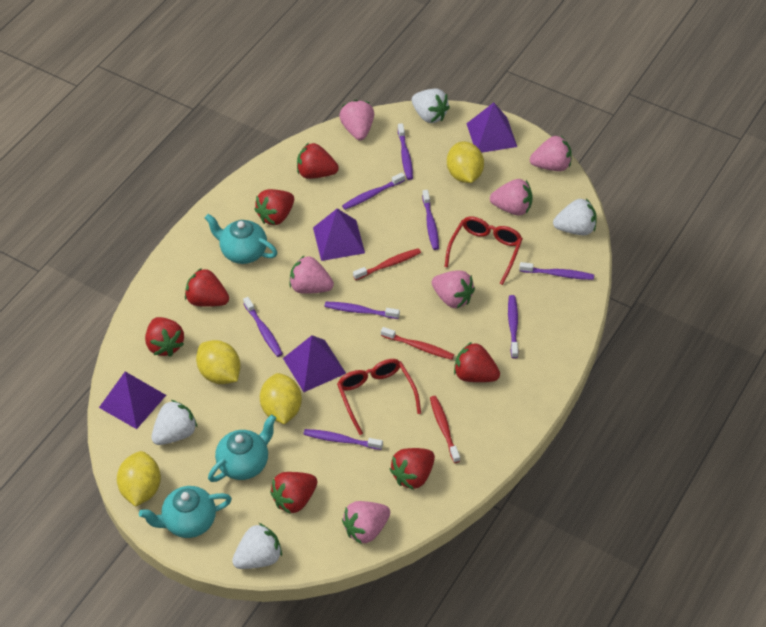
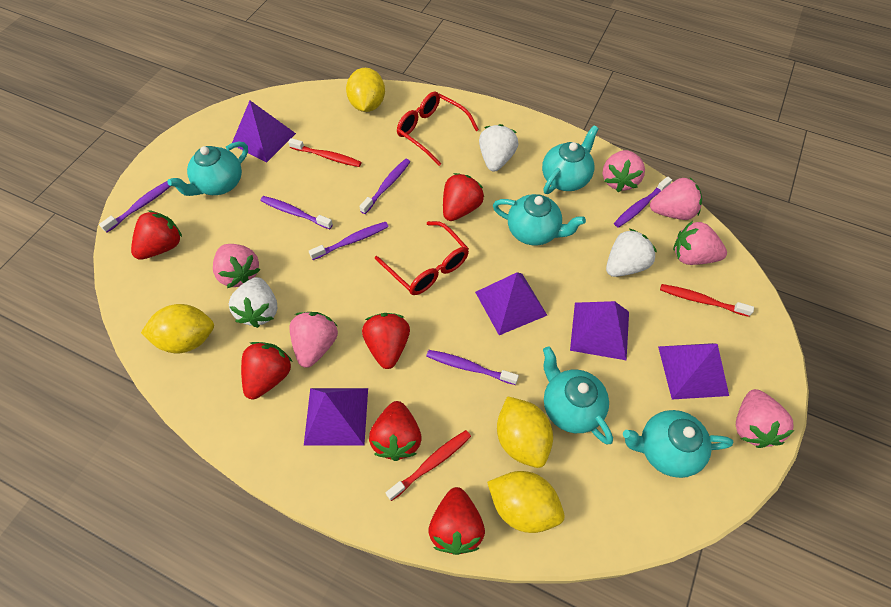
purple pyramid: [99,372,166,429] [283,335,346,392] [313,209,365,261] [466,103,517,153] = 4 -> [232,101,296,163] [304,388,368,446] [475,272,547,335] [570,301,629,361] [658,343,729,399] = 5
purple toothbrush: [243,297,283,357] [303,429,383,450] [324,302,400,319] [342,173,405,210] [398,123,413,180] [422,190,439,250] [508,295,518,359] [519,262,594,280] = 8 -> [99,181,171,233] [260,196,333,229] [309,222,389,260] [359,159,410,214] [426,350,519,385] [614,176,672,228] = 6
red strawberry: [145,317,184,357] [185,268,229,307] [255,189,294,225] [270,472,317,514] [297,143,339,179] [390,448,435,490] [454,342,500,382] = 7 -> [131,210,182,260] [241,342,293,399] [362,313,410,369] [369,401,422,461] [428,487,485,555] [443,173,484,221] = 6
turquoise teapot: [139,486,232,538] [205,214,277,264] [208,414,276,482] = 3 -> [167,141,248,196] [493,194,586,246] [542,125,599,194] [543,346,613,444] [623,410,734,478] = 5
white strawberry: [151,400,197,445] [232,523,282,569] [412,88,450,123] [553,199,597,235] = 4 -> [229,277,277,328] [479,124,519,172] [606,229,657,277] = 3

